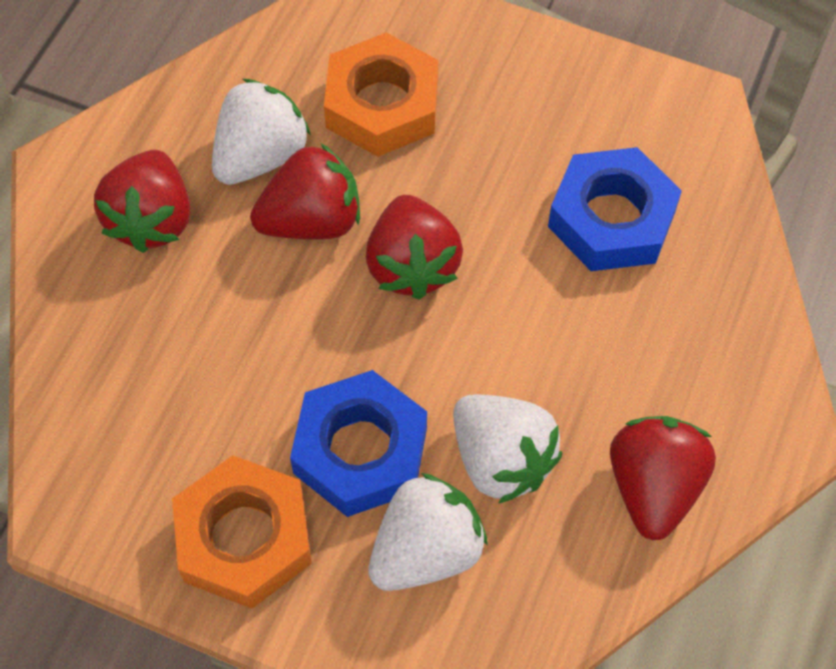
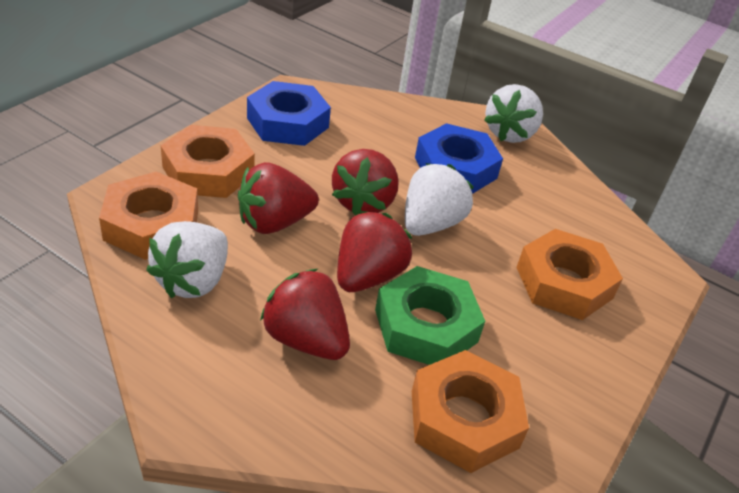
green nut: none = 0 -> [375,266,485,365] = 1
orange nut: [172,455,312,609] [324,33,438,157] = 2 -> [99,172,198,260] [161,125,255,198] [412,350,529,473] [516,229,623,320] = 4

